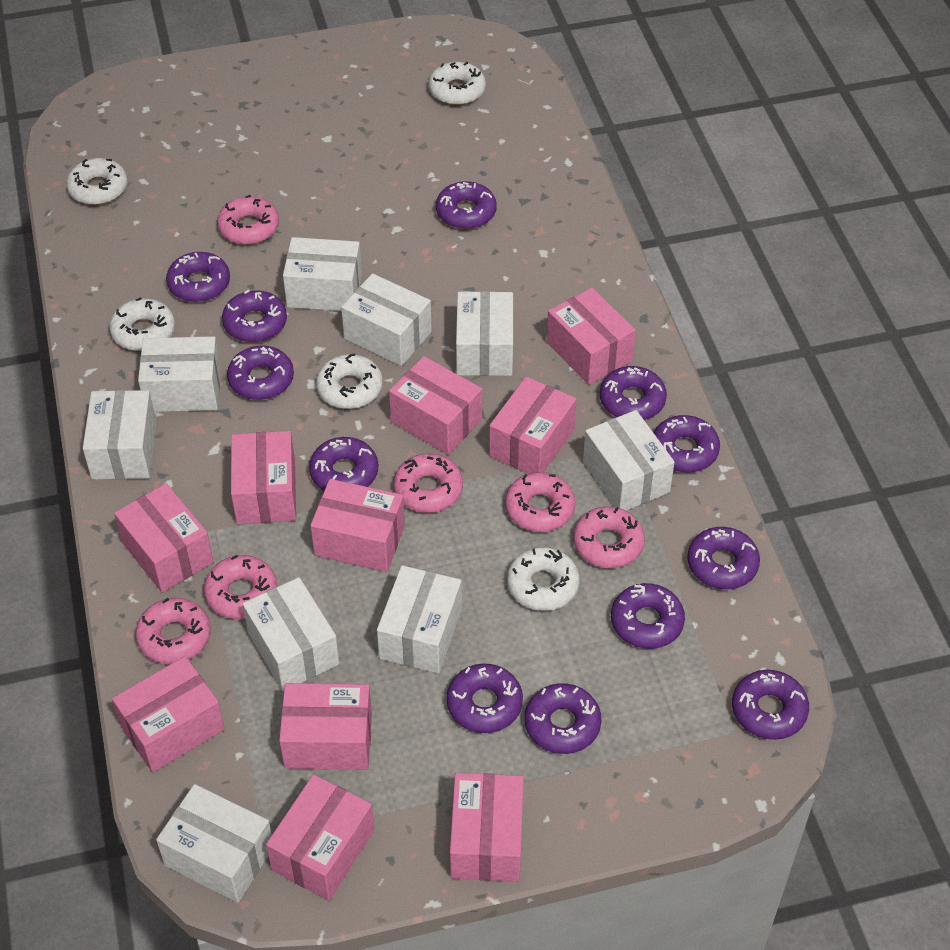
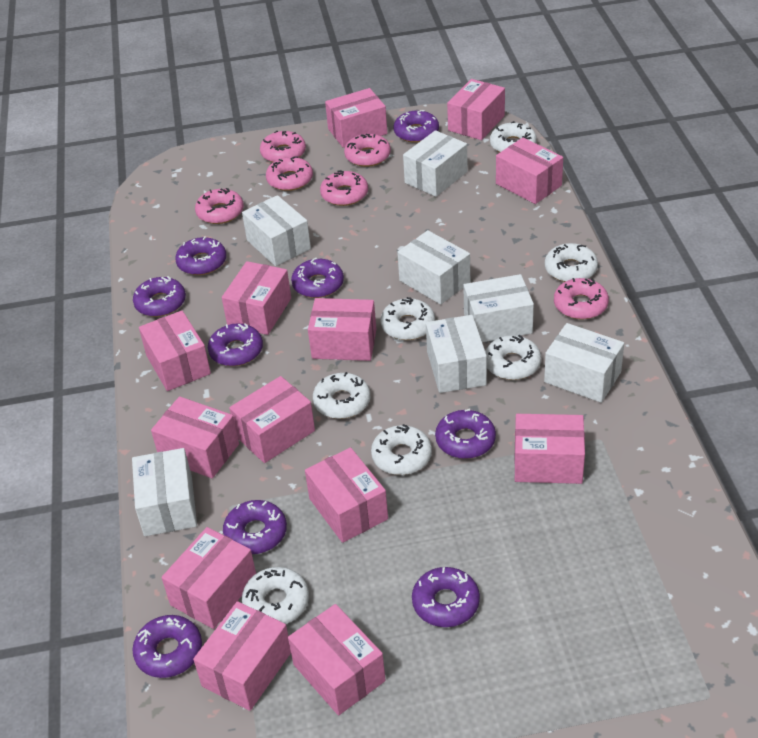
pink box: [112,656,225,772] [114,483,214,593] [231,431,296,524] [266,775,374,901] [279,683,372,770] [310,479,405,572] [389,356,482,455] [450,773,524,882] [489,377,576,474] [547,288,636,385] = 10 -> [139,311,211,391] [151,396,239,478] [161,527,256,629] [193,601,291,711] [222,261,291,335] [229,376,315,463] [288,604,386,715] [305,447,388,543] [308,298,376,361] [325,88,387,148] [447,79,505,140] [496,138,563,204] [514,414,585,484] = 13
purple donut: [166,252,230,302] [222,290,287,342] [227,346,294,400] [309,437,378,491] [436,181,497,229] [446,663,523,733] [525,683,601,754] [600,366,667,420] [611,583,685,649] [654,415,720,472] [687,527,760,589] [732,670,809,740] = 12 -> [132,615,202,678] [133,276,186,317] [175,236,226,275] [208,323,263,366] [223,500,287,554] [291,258,344,298] [393,110,439,143] [412,567,480,627] [435,409,496,459] = 9
white box: [83,390,156,479] [138,336,221,412] [156,784,272,903] [243,577,339,691] [283,237,362,311] [341,273,432,366] [377,565,462,674] [456,291,513,376] [583,410,674,511] = 9 -> [132,448,197,536] [242,195,311,266] [397,230,470,305] [403,130,468,197] [426,315,487,393] [463,274,534,342] [544,323,624,403] = 7
white donut: [66,158,128,205] [109,297,175,351] [316,353,383,409] [429,62,486,105] [507,547,580,611] = 5 -> [242,567,309,624] [313,372,370,419] [371,424,432,475] [381,297,435,340] [485,335,541,380] [490,121,537,152] [545,243,598,282] = 7

